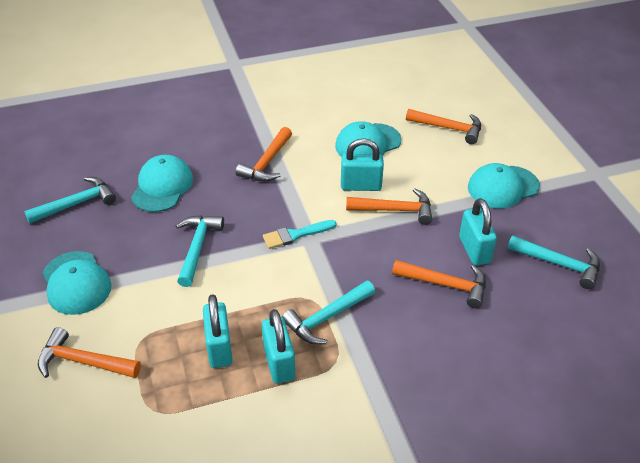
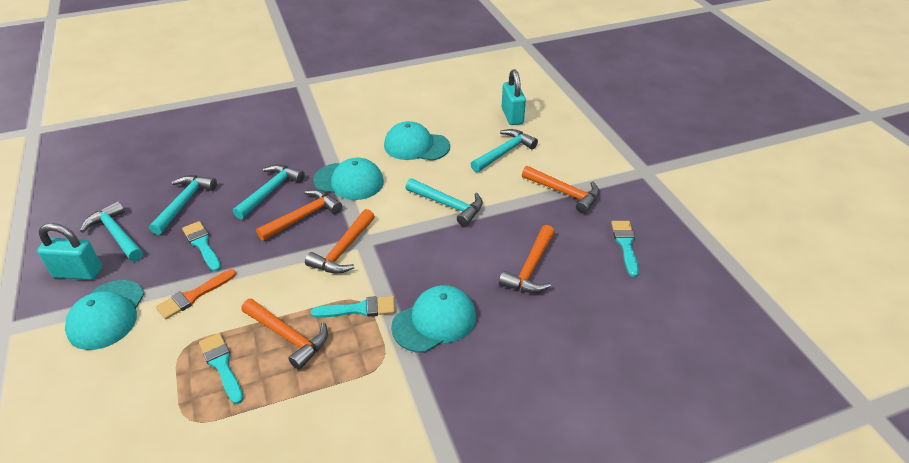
orange brush: none = 0 -> [156,269,236,319] = 1
turquoise brush: [263,220,337,249] = 1 -> [182,221,221,271] [199,333,244,404] [311,296,395,318] [611,221,639,277] = 4
turquoise hammer: [24,177,116,224] [176,215,224,287] [282,280,375,345] [507,235,600,289] = 4 -> [80,201,143,261] [149,175,217,235] [233,164,305,219] [406,178,483,226] [471,129,538,172] = 5
turquoise padlock: [203,295,233,368] [262,309,295,384] [341,138,384,191] [459,198,497,266] = 4 -> [37,223,102,280] [501,69,526,125] = 2

